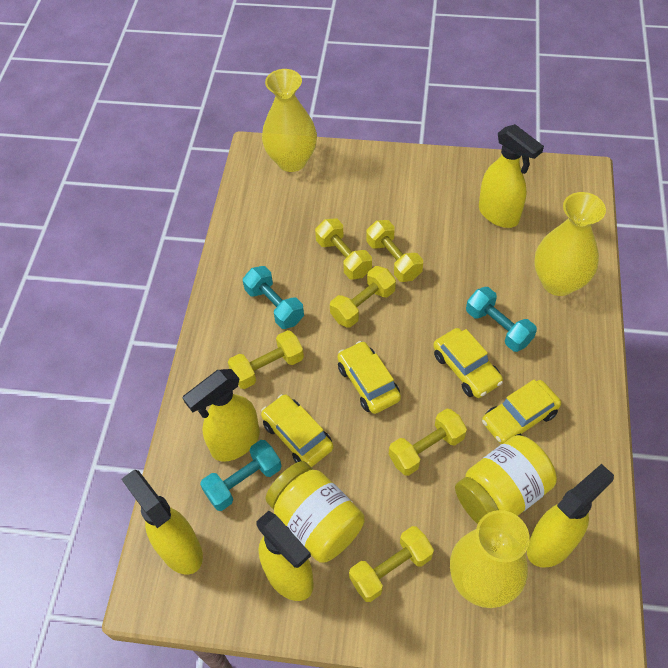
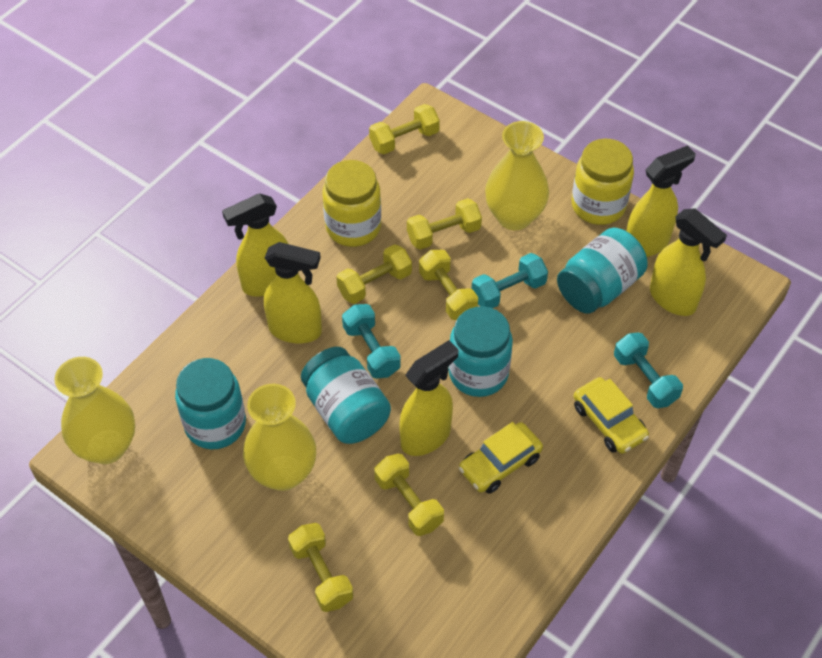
turquoise jar: none = 0 -> [175,358,246,449] [301,347,391,444] [449,306,513,397] [557,228,648,314] = 4
yellow car: [261,394,334,467] [337,341,401,414] [433,328,503,398] [482,380,561,444] = 4 -> [459,422,543,494] [574,377,649,454] = 2

